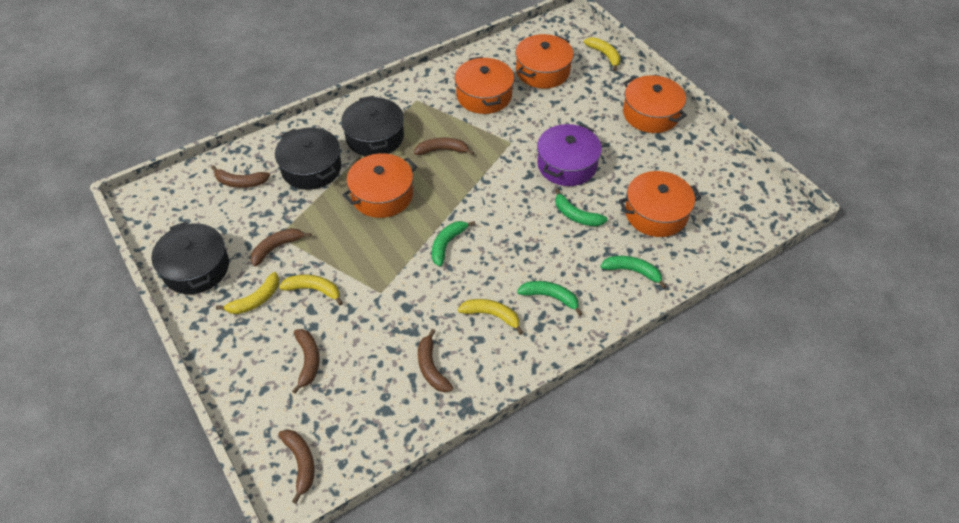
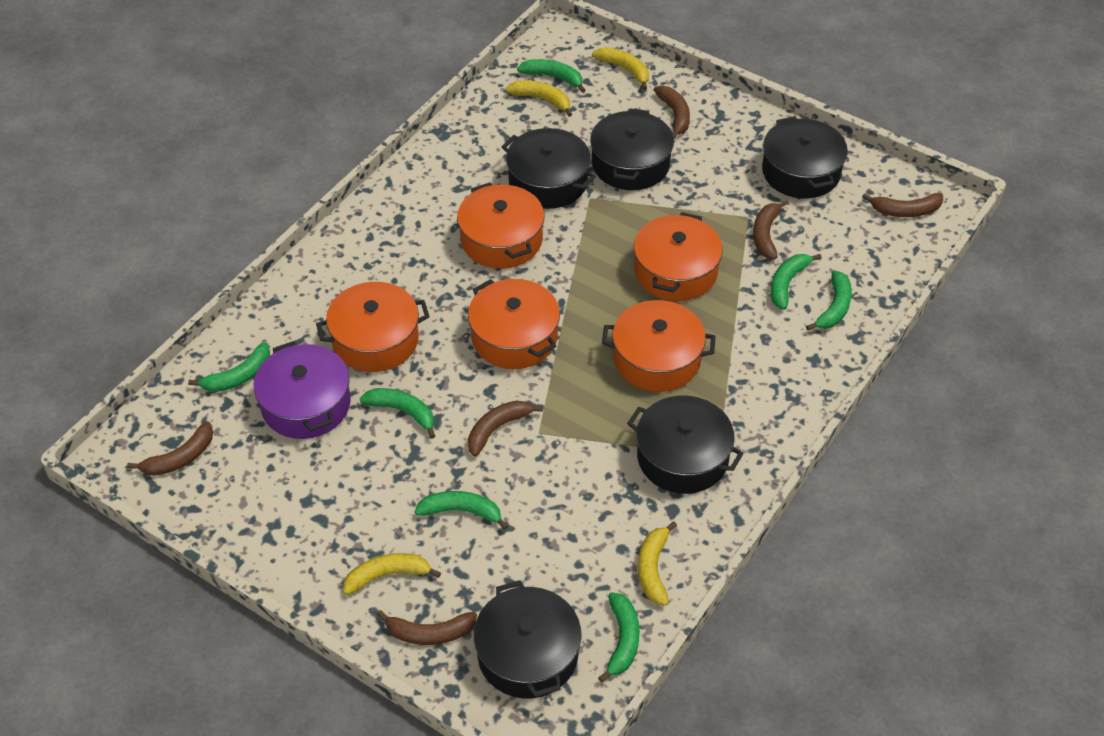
black pot: [151,222,229,294] [275,128,341,190] [341,96,404,156] = 3 -> [474,580,581,699] [501,128,596,209] [590,108,674,190] [627,395,744,494] [762,116,848,198] = 5
green banana: [432,221,475,266] [517,281,583,316] [555,188,608,227] [600,256,667,289] = 4 -> [188,342,270,392] [360,388,435,439] [414,491,508,530] [517,59,585,93] [598,592,640,683] [771,254,822,310] [806,270,852,330] = 7

